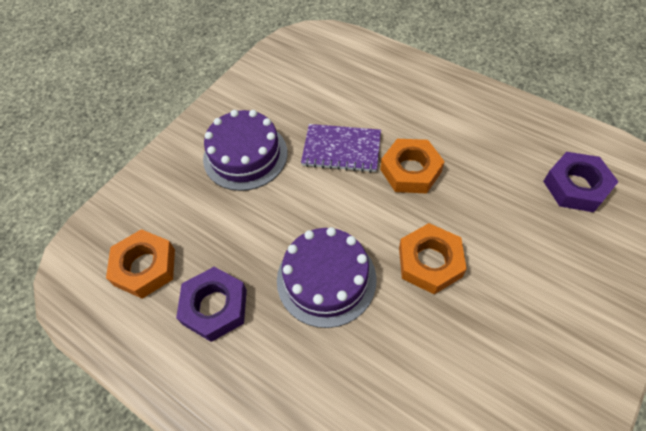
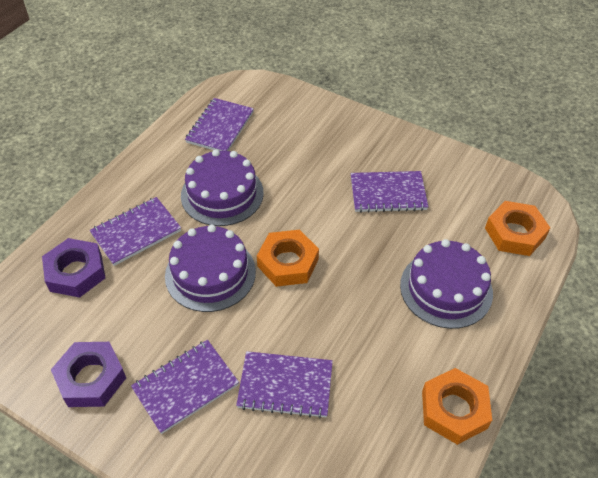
purple cake: [203,110,288,191] [277,227,376,328] = 2 -> [165,225,256,312] [181,149,264,226] [400,239,493,329] = 3
purple notebook: [301,124,381,173] = 1 -> [89,197,181,266] [131,340,239,434] [185,98,254,151] [236,351,333,419] [351,171,428,213] = 5

